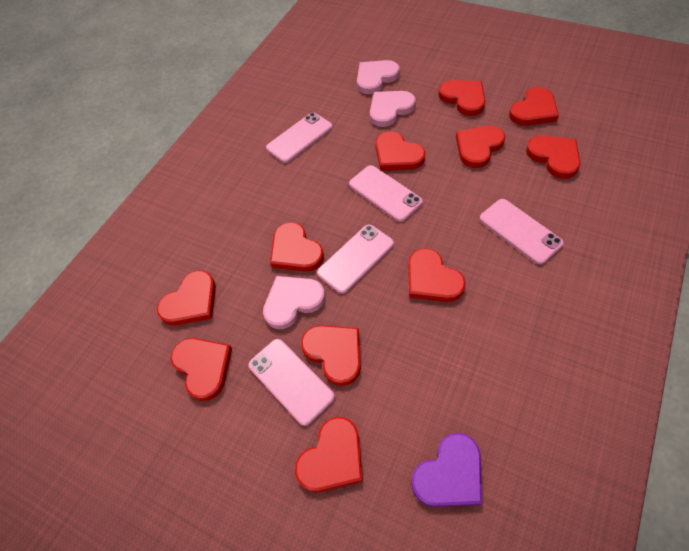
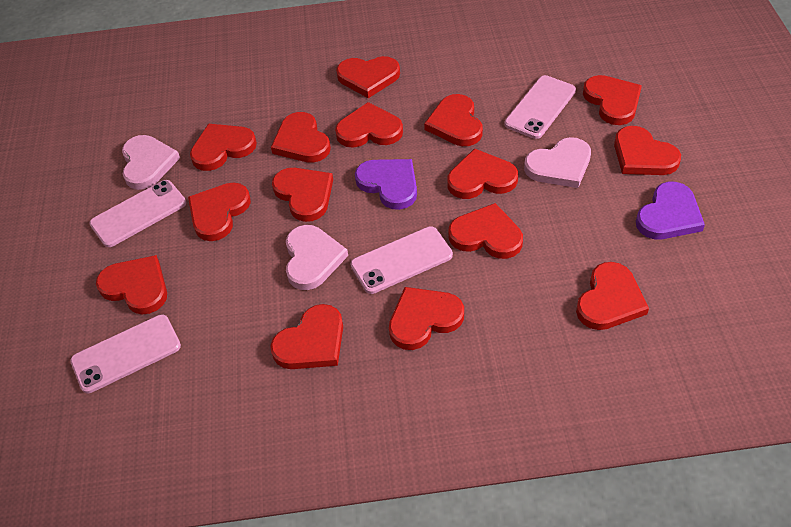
pink phone: [248,339,335,426] [266,112,333,163] [317,224,394,294] [349,165,423,222] [480,199,564,264] = 5 -> [70,315,181,393] [89,180,186,247] [351,226,453,294] [504,75,576,139] = 4
purple heart: [411,433,482,507] = 1 -> [355,159,417,210] [636,182,705,239] = 2
red heart: [157,270,216,325] [171,338,232,401] [270,222,324,272] [295,417,363,492] [301,325,361,386] [375,132,425,171] [408,248,466,302] [439,80,485,116] [456,126,505,168] [509,87,559,126] [526,136,580,179] = 11 -> [96,255,167,315] [188,183,251,241] [190,124,257,171] [270,304,343,369] [271,112,331,163] [272,168,333,222] [335,102,403,148] [336,56,400,98] [389,287,464,350] [424,94,483,146] [447,148,518,199] [448,203,523,259] [576,262,649,330] [583,75,642,125] [614,126,681,175] = 15

